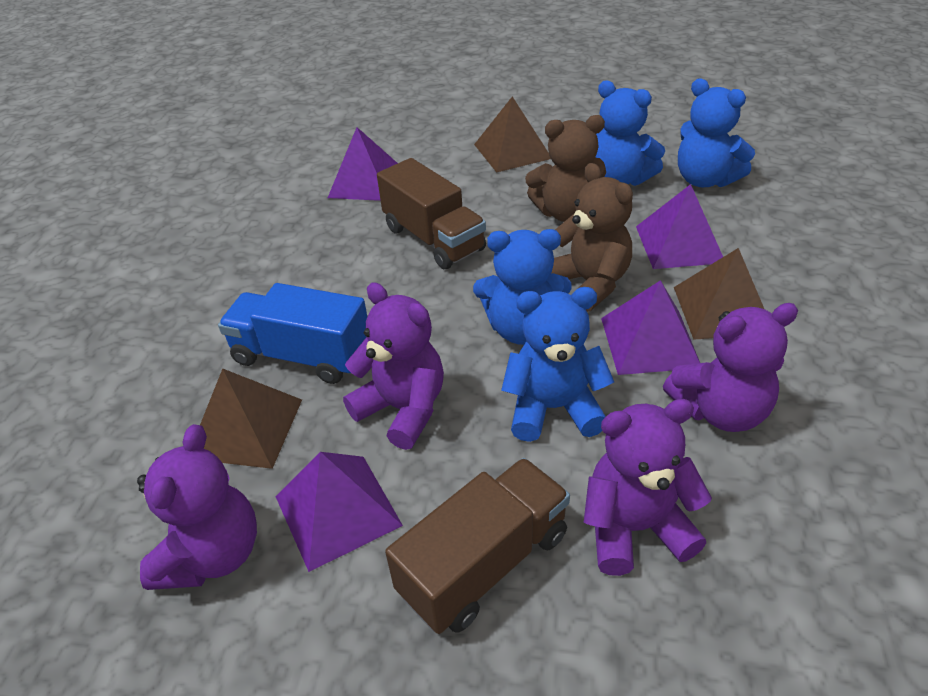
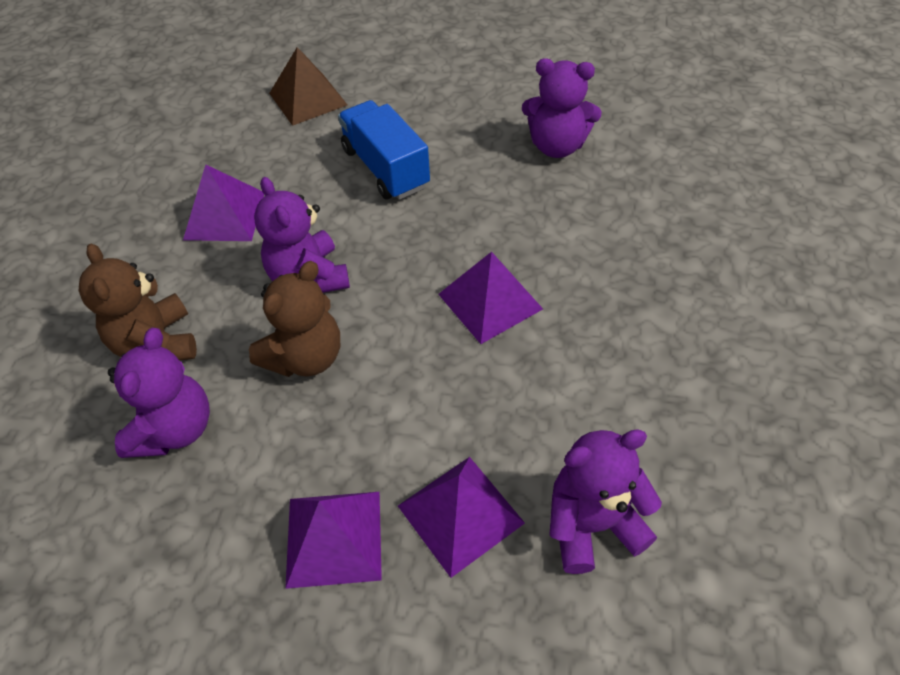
blue teddy bear: [473,229,572,345] [501,287,614,442] [595,81,665,186] [678,79,755,187] = 4 -> none = 0
brown pyramid: [200,368,302,469] [474,97,551,173] [674,248,764,340] = 3 -> [269,47,347,126] = 1
brown truck: [377,158,486,269] [385,458,570,634] = 2 -> none = 0

